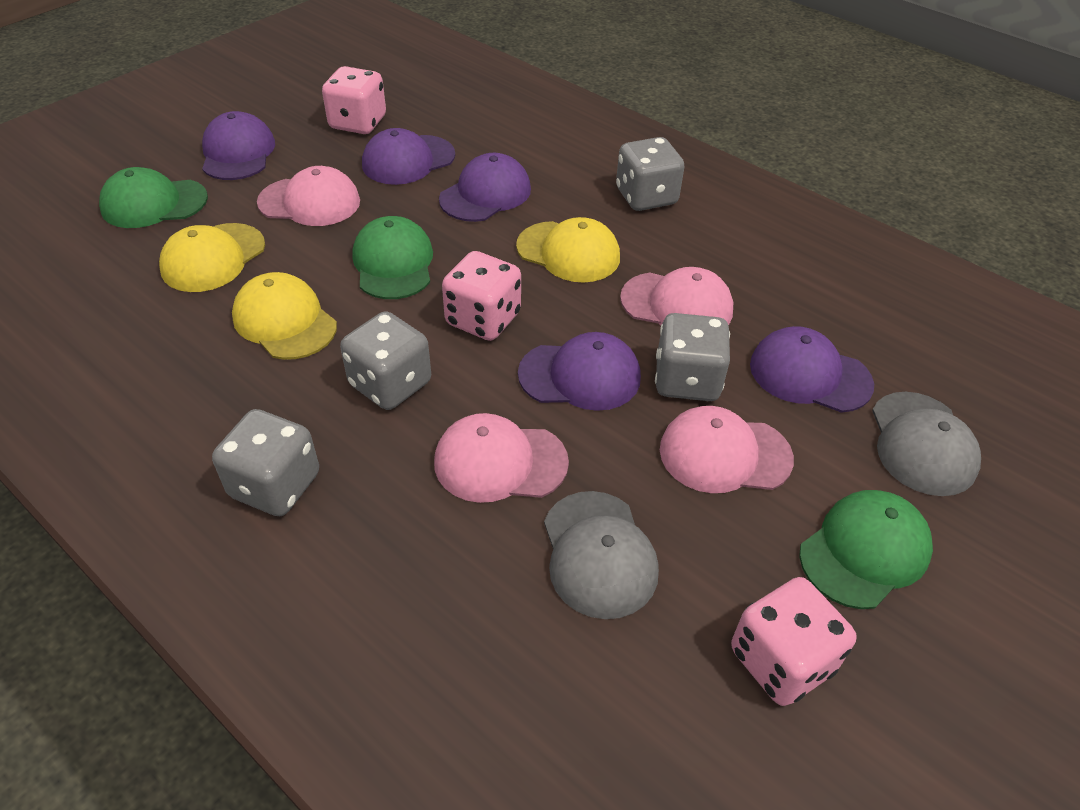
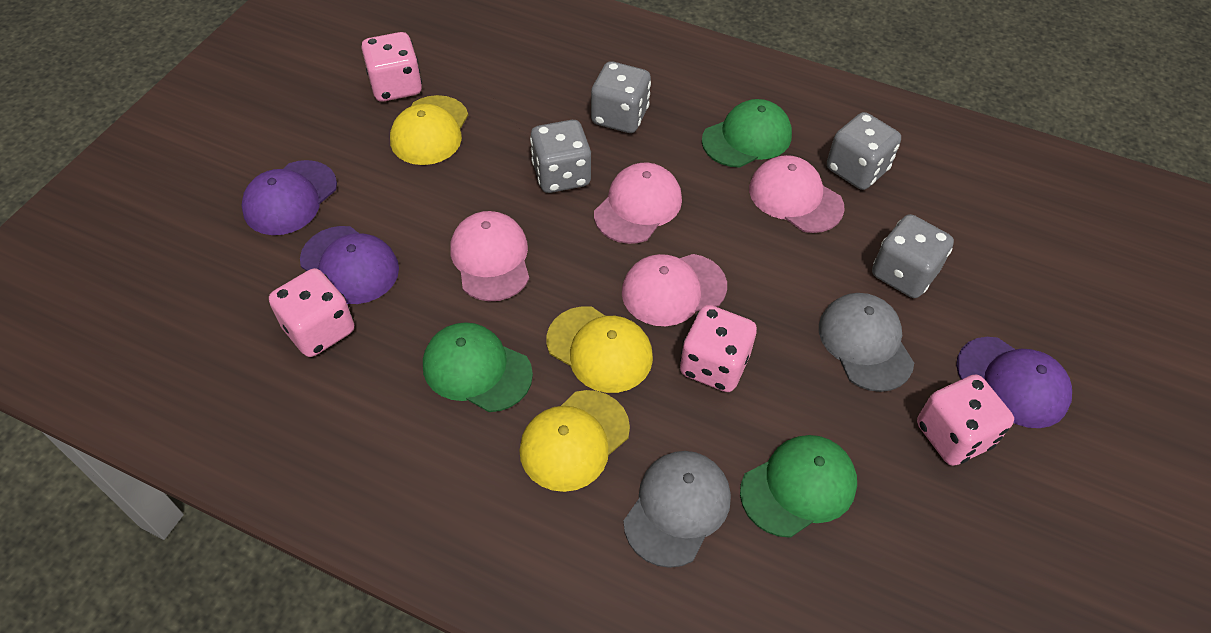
pink dice: [322,66,386,134] [442,251,521,341] [731,577,857,706] = 3 -> [269,268,354,357] [361,32,422,102] [680,305,757,392] [917,374,1014,466] = 4
purple cap: [202,111,275,180] [362,128,455,185] [439,153,531,222] [518,332,641,411] [750,326,874,413] = 5 -> [241,160,337,235] [300,226,399,304] [956,337,1072,428] = 3

